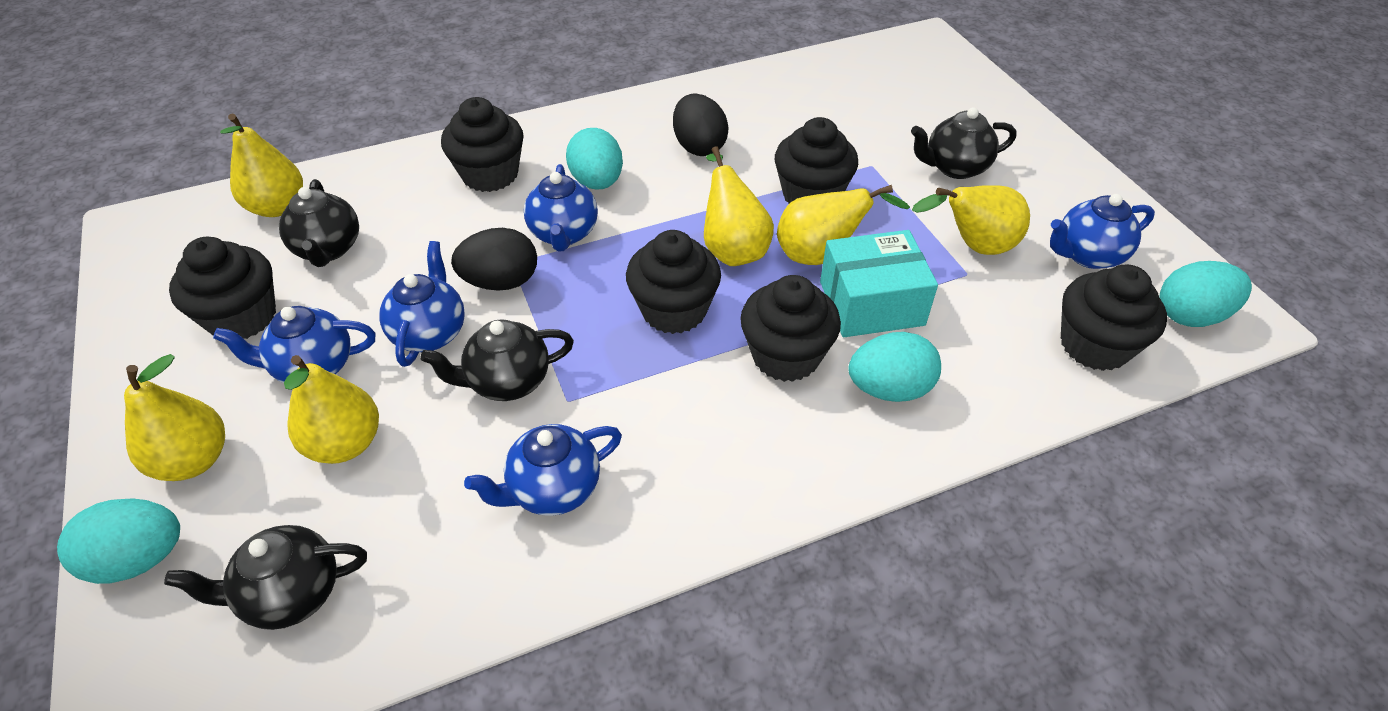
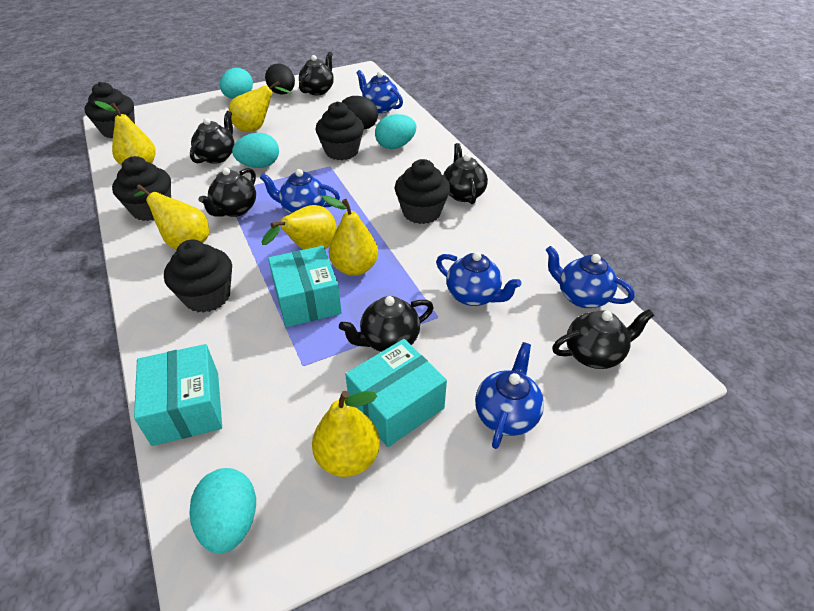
black cupcake: [169,237,276,339] [441,97,524,192] [626,230,721,334] [740,275,841,382] [775,117,858,204] [1061,265,1167,371] = 6 -> [85,82,135,138] [112,156,171,221] [164,239,232,313] [315,102,364,160] [395,159,450,224] = 5
black teapot: [164,525,367,630] [279,179,359,267] [420,319,574,401] [911,107,1016,179] = 4 -> [190,111,234,164] [199,168,256,217] [299,52,334,95] [339,296,434,352] [443,143,488,204] [552,309,654,369] = 6
turquoise box: [820,230,938,337] = 1 -> [134,344,222,446] [268,246,342,327] [345,339,447,447] = 3

